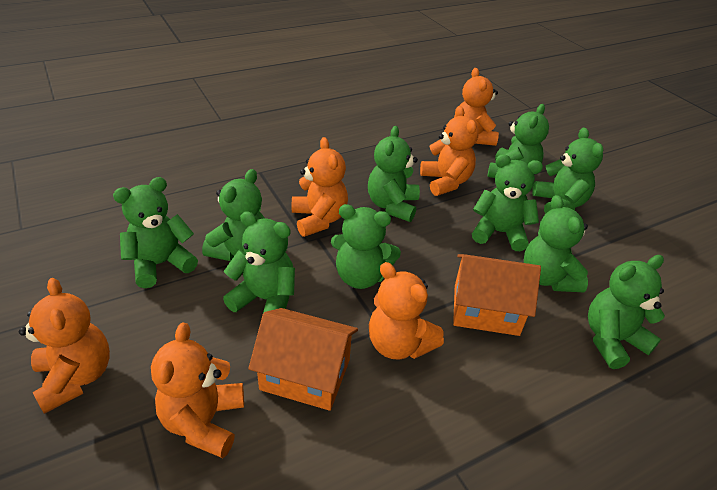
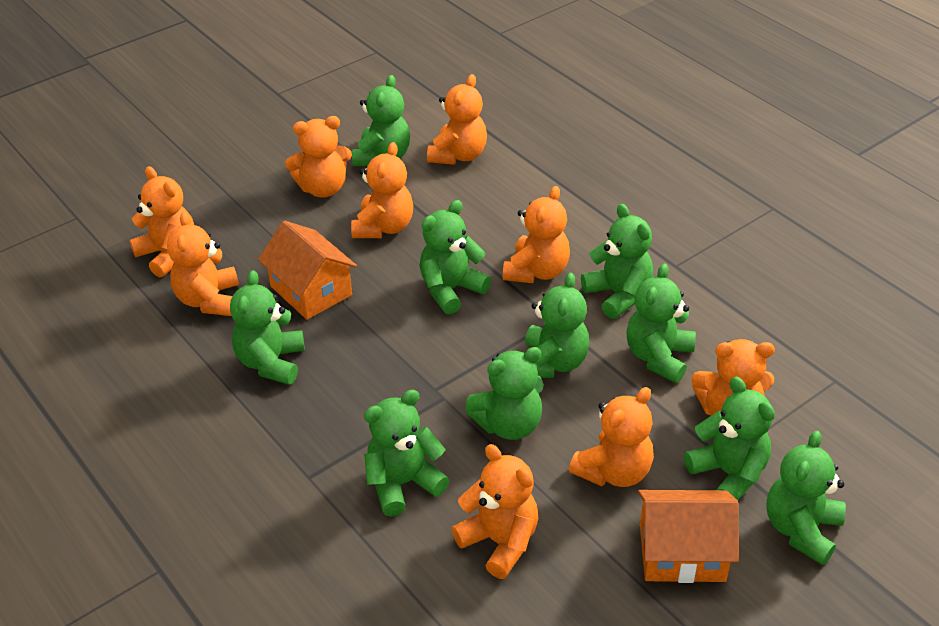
orange teddy bear: [19,278,110,414] [151,322,244,458] [292,137,348,237] [369,262,444,360] [420,106,479,196] [454,68,499,146] = 6 -> [130,166,194,277] [167,212,239,316] [285,116,352,198] [351,142,413,238] [427,74,487,165] [452,444,538,579] [503,186,570,283] [569,387,654,487] [692,339,775,415] = 9

